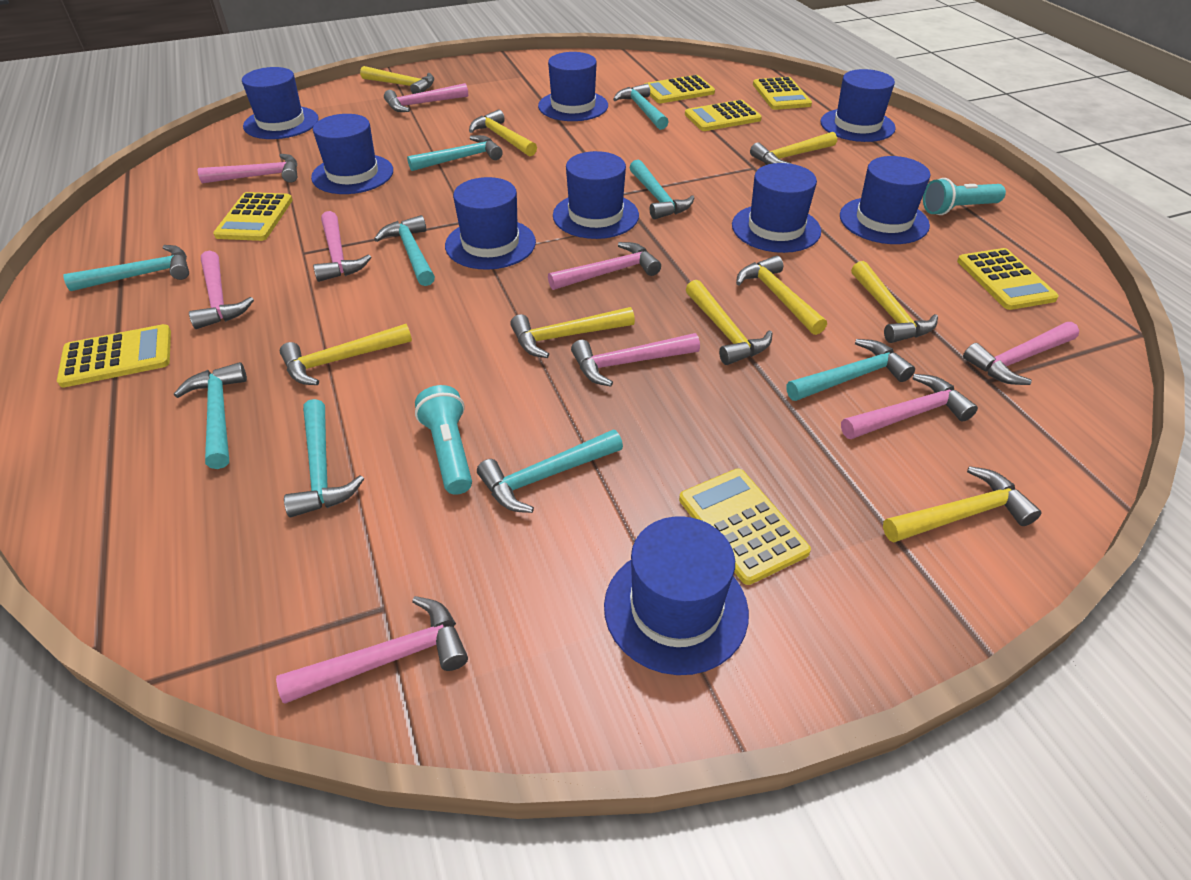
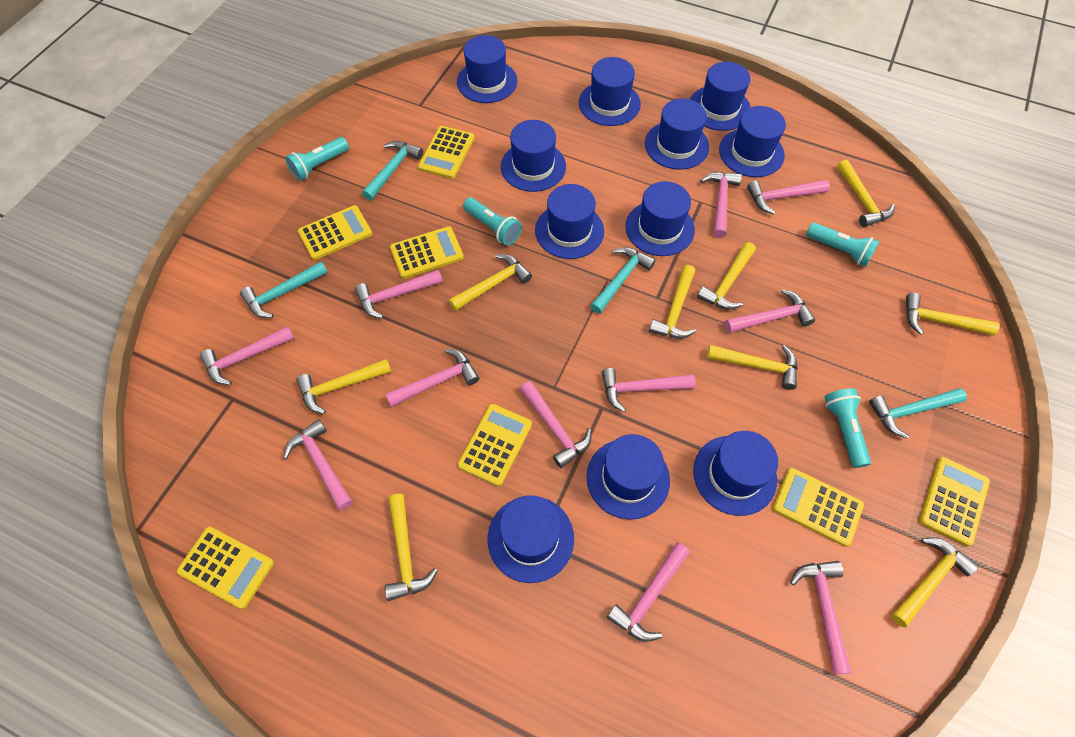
blue hat: [242,67,319,139] [311,114,393,194] [445,177,536,270] [538,52,608,121] [553,151,639,239] [604,516,749,675] [732,163,821,253] [820,69,896,142] [840,156,931,244] = 9 -> [457,35,517,103] [488,495,574,583] [501,120,566,192] [535,184,604,259] [579,57,641,126] [587,434,670,520] [625,181,695,256] [645,99,709,170] [690,62,751,131] [693,431,778,516] [719,106,786,177] = 11
pink hammer: [189,251,254,329] [198,154,297,183] [276,596,468,704] [313,211,371,282] [384,83,468,112] [548,242,661,290] [571,333,700,387] [841,374,978,439] [963,322,1079,385] = 9 -> [200,326,294,385] [283,419,352,510] [355,270,443,319] [385,349,479,407] [520,381,591,468] [601,368,696,412] [607,542,690,642] [700,172,742,238] [725,289,815,333] [747,180,830,214] [790,561,852,675] = 11
turquoise flashlight: [415,385,472,495] [923,178,1006,215] = 2 -> [285,137,349,181] [463,198,522,246] [806,222,880,267] [824,388,871,468] = 4
turquoise hammer: [63,245,189,291] [174,362,247,469] [284,399,364,517] [374,215,435,286] [407,135,503,171] [477,430,623,513] [613,84,668,130] [629,159,694,220] [786,339,915,401] = 9 -> [240,261,328,318] [362,141,423,200] [590,247,656,314] [869,388,967,439] = 4

